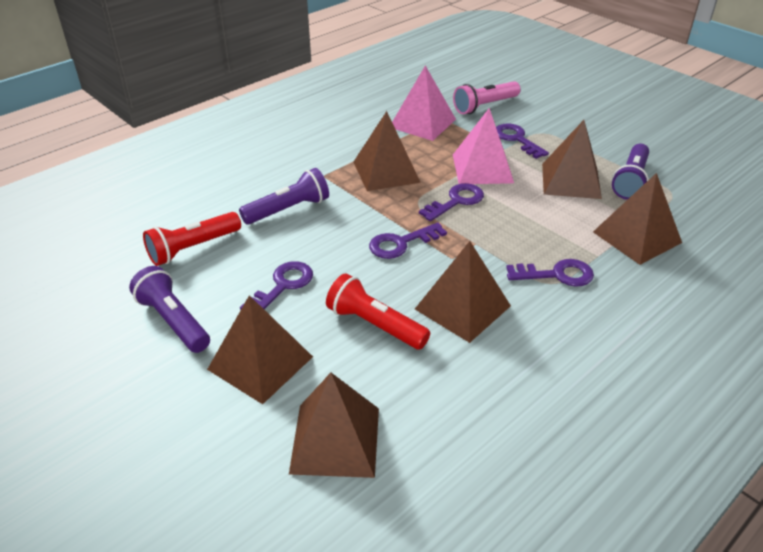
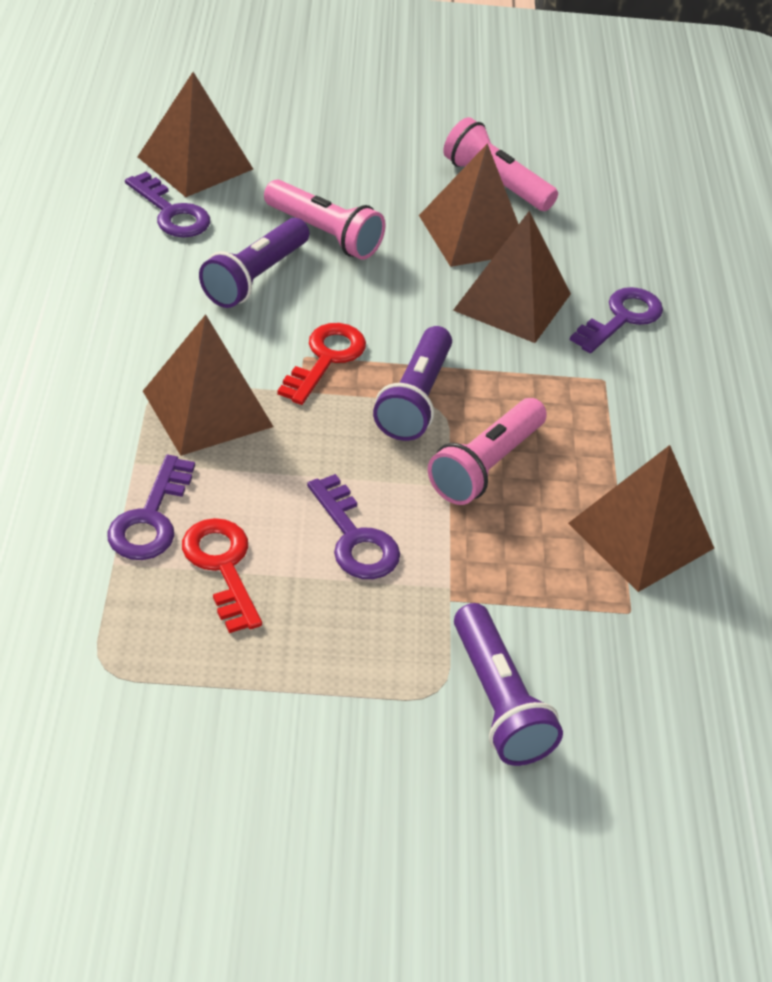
brown pyramid: [207,295,313,404] [289,373,379,478] [354,111,421,191] [415,241,511,343] [542,120,602,199] [593,173,682,265] = 6 -> [138,72,253,197] [143,314,273,456] [419,143,519,267] [453,211,571,343] [568,445,714,592] = 5
pink flashlight: [453,81,521,114] = 1 -> [264,180,386,260] [428,398,547,505] [443,117,558,211] = 3
pink pyramid: [392,65,456,141] [453,108,514,184] = 2 -> none = 0
purple key: [240,261,313,310] [369,222,447,259] [419,183,484,221] [496,123,549,159] [506,259,594,287] = 5 -> [107,455,195,560] [125,172,210,238] [307,474,400,579] [570,287,663,353] = 4
red flashlight: [143,212,241,266] [326,273,430,350] = 2 -> none = 0
red key: none = 0 -> [182,518,262,633] [277,323,366,405] = 2

